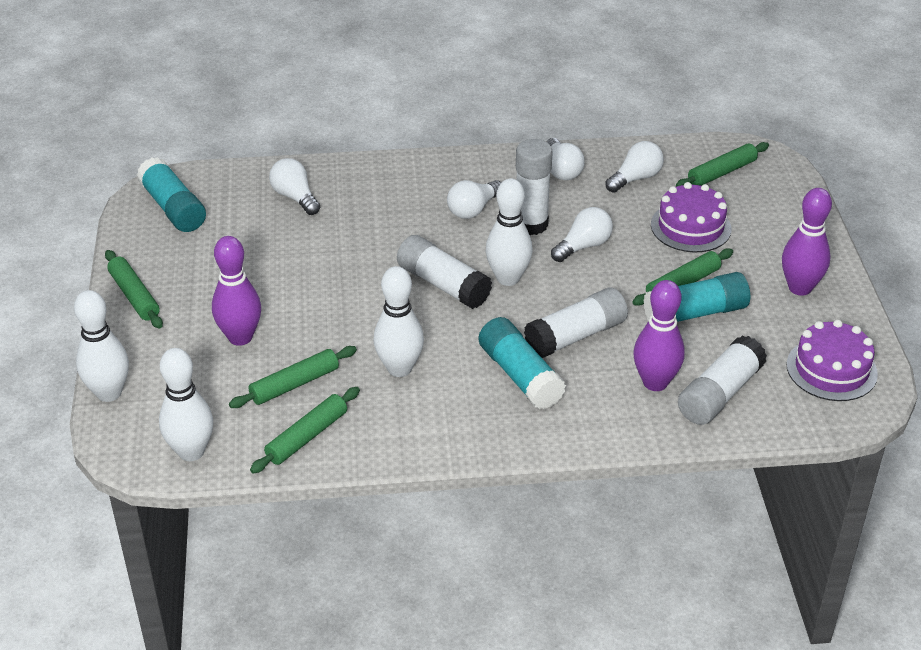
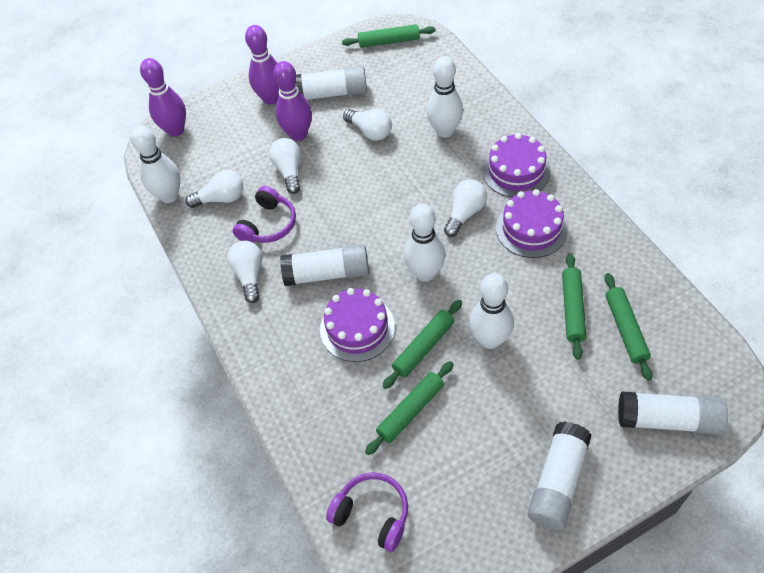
purple cake: [651,182,731,252] [787,320,878,401] = 2 -> [320,288,395,362] [482,133,551,197] [496,189,568,258] = 3
purple headphones: none = 0 -> [233,186,296,243] [326,472,408,552] = 2
turquoise glue stick: [137,157,206,232] [479,317,566,409] [643,272,750,322] = 3 -> none = 0

